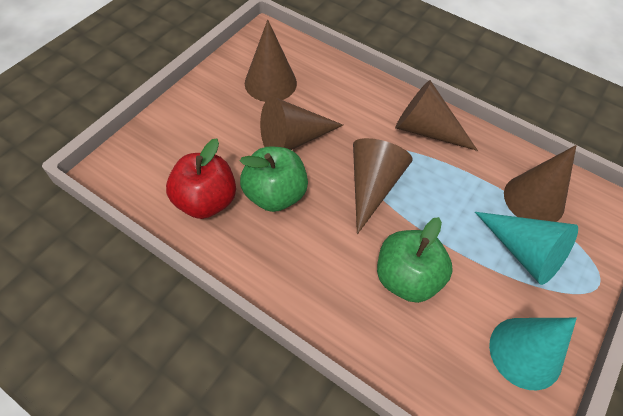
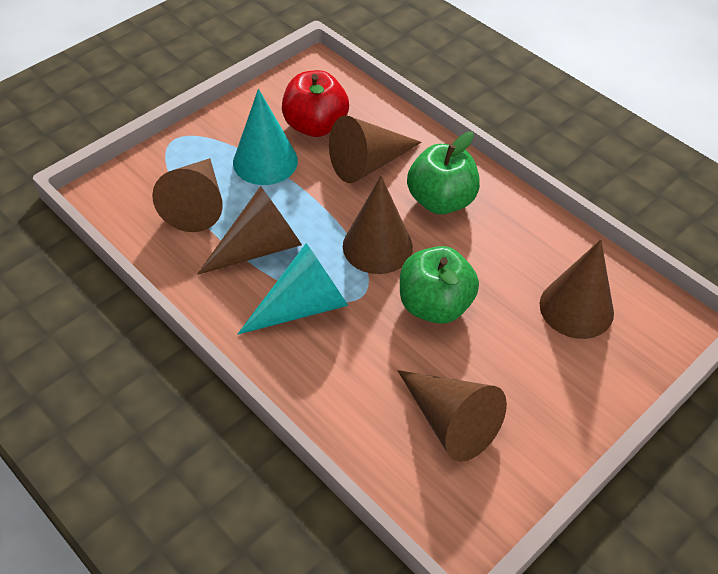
brown cone: [245,20,297,102] [260,97,343,150] [353,138,413,234] [395,80,478,151] [504,145,576,222] = 5 -> [152,158,223,232] [197,186,302,275] [329,115,422,183] [343,176,413,274] [398,370,507,462] [540,239,614,339] = 6

